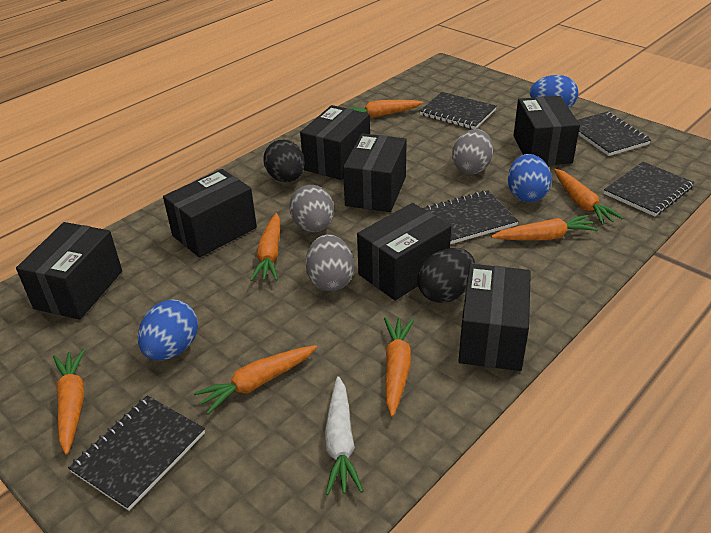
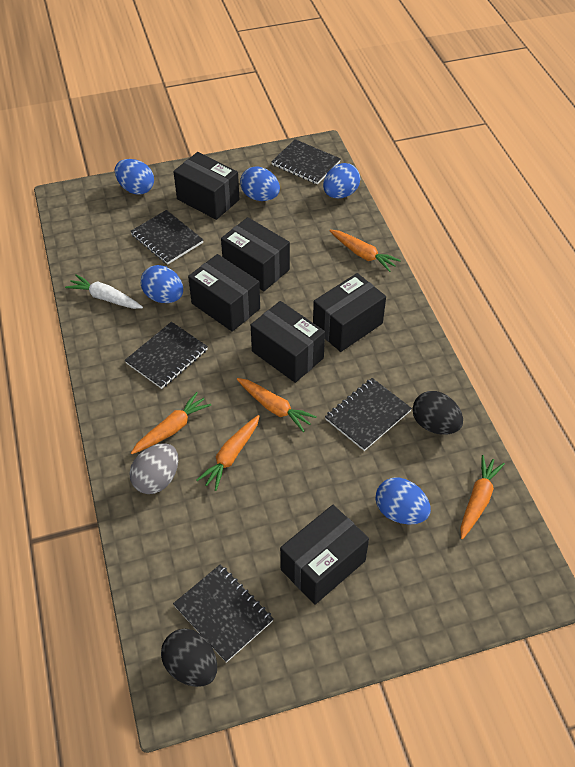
black box: [16,222,122,320] [163,169,257,258] [300,105,370,180] [343,133,407,212] [357,203,451,300] [458,264,531,371] [513,96,580,165] = 7 -> [173,152,240,220] [188,254,260,332] [221,217,290,291] [251,301,325,383] [280,505,369,605] [313,273,386,352] = 6
blue egg: [138,299,198,361] [508,154,552,203] [530,75,578,108] = 3 -> [115,159,154,195] [141,265,183,303] [240,166,280,201] [323,163,360,198] [376,477,431,524] = 5
grey egg: [289,185,334,232] [306,235,354,291] [452,129,493,174] = 3 -> [129,443,178,494] = 1
orange carrot: [53,349,85,455] [193,345,317,415] [250,213,280,281] [349,100,423,118] [384,317,414,417] [491,215,598,240] [554,169,623,225] = 7 -> [131,392,211,454] [196,415,259,491] [237,378,317,432] [329,230,401,272] [460,455,505,539] = 5

